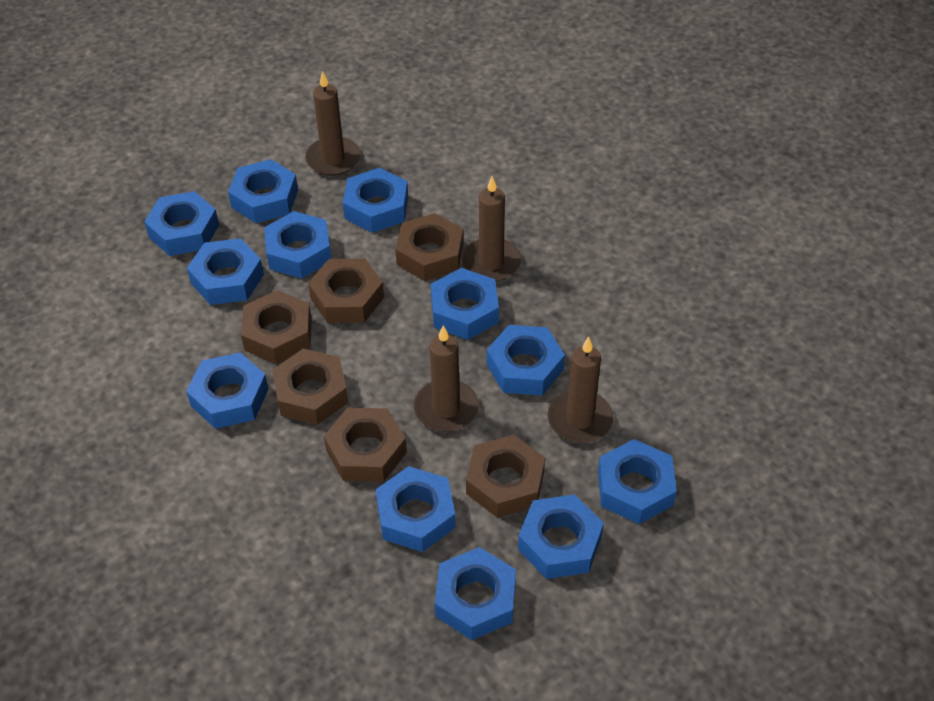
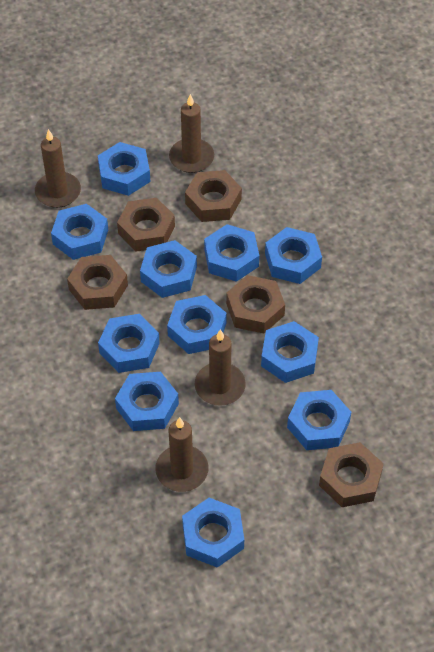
blue nut: [144,191,219,256] [186,353,268,429] [187,238,264,305] [228,159,298,223] [264,211,331,279] [343,168,408,233] [376,466,456,552] [431,268,499,340] [435,547,516,640] [487,325,565,396] [518,494,604,579] [598,439,677,524] = 12 -> [51,204,108,260] [98,142,150,196] [98,314,160,373] [115,372,179,431] [140,240,197,298] [167,295,227,354] [182,498,244,568] [204,224,259,282] [261,321,319,383] [265,227,322,284] [287,390,351,450] = 11
brown nut: [241,290,312,364] [272,349,348,425] [308,258,384,323] [324,408,407,482] [395,213,463,281] [466,435,545,518] = 6 -> [67,255,128,310] [117,198,175,252] [185,170,242,222] [226,275,285,333] [319,442,384,507] = 5

